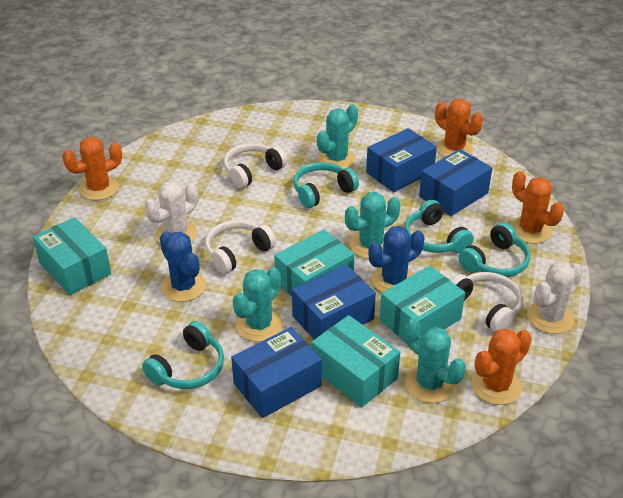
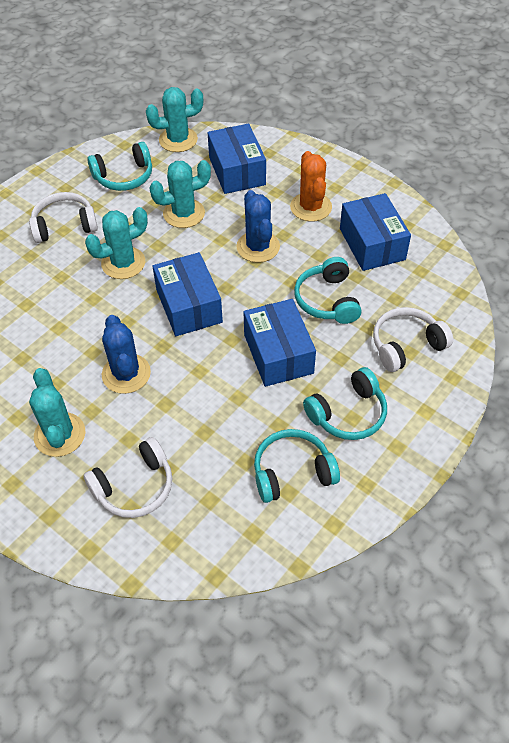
orange cactus: [62,137,122,200] [435,99,483,157] [471,328,532,405] [510,171,564,244] = 4 -> [290,151,332,222] = 1
turquoise box: [33,217,111,295] [274,229,355,296] [311,315,400,407] [379,266,465,342] = 4 -> none = 0
white cactus: [144,181,198,244] [527,262,583,334] = 2 -> none = 0

